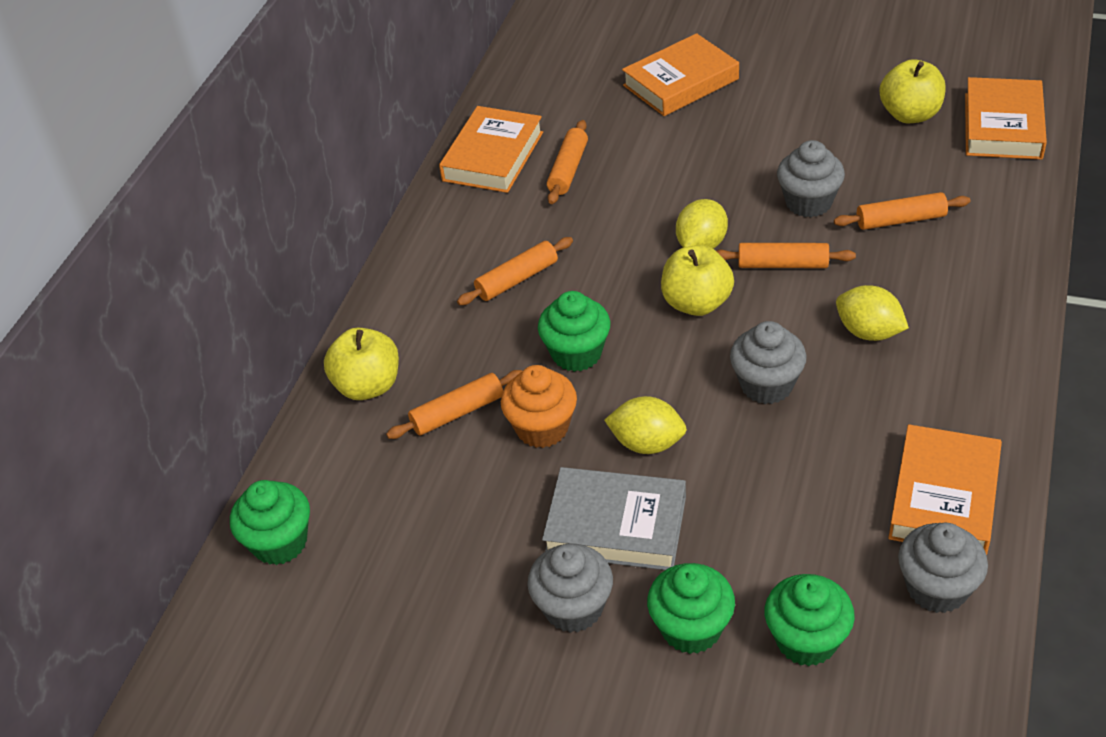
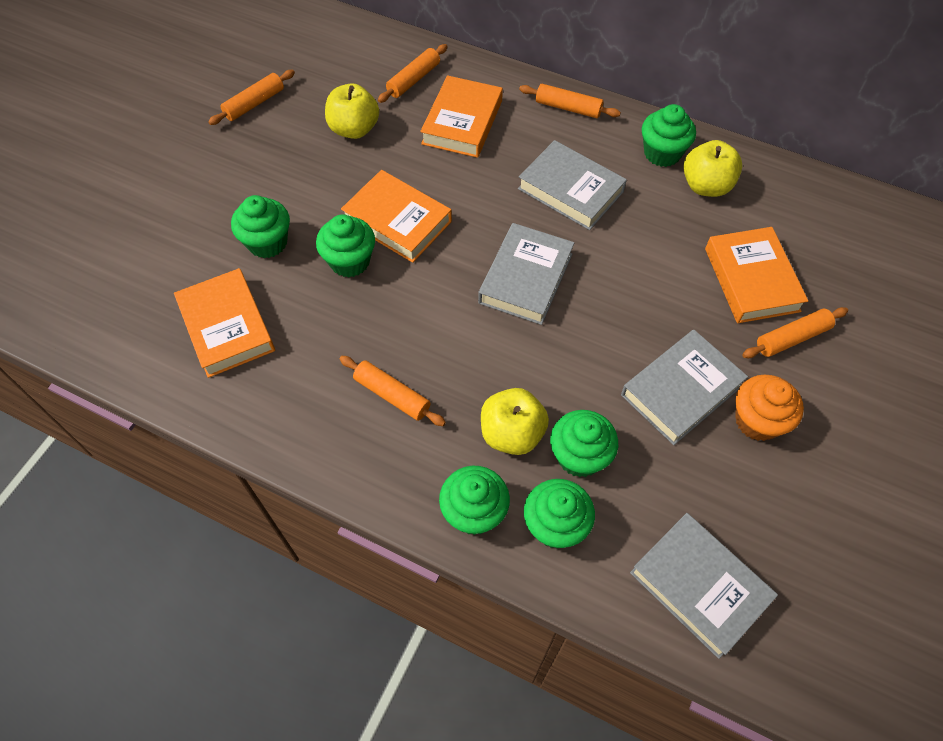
green cupcake: [230,480,310,565] [538,291,610,372] [647,563,735,654] [764,574,855,666] = 4 -> [231,195,290,258] [316,214,375,278] [439,466,510,535] [524,479,595,549] [550,410,618,477] [642,104,696,167] = 6
grey book: [542,467,686,570] = 1 -> [478,223,574,325] [518,140,627,230] [621,330,748,445] [630,513,778,659] = 4
grey cupcake: [528,544,613,633] [730,321,806,404] [777,140,845,217] [898,523,988,613] = 4 -> none = 0
yellow lemon: [604,396,687,454] [676,199,728,249] [836,285,909,341] = 3 -> none = 0

